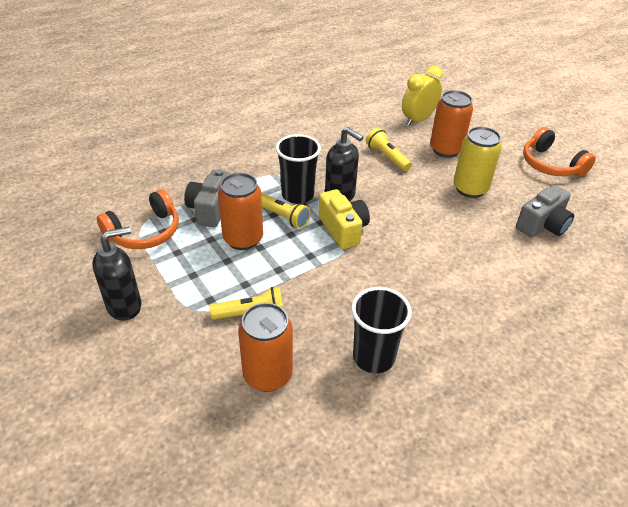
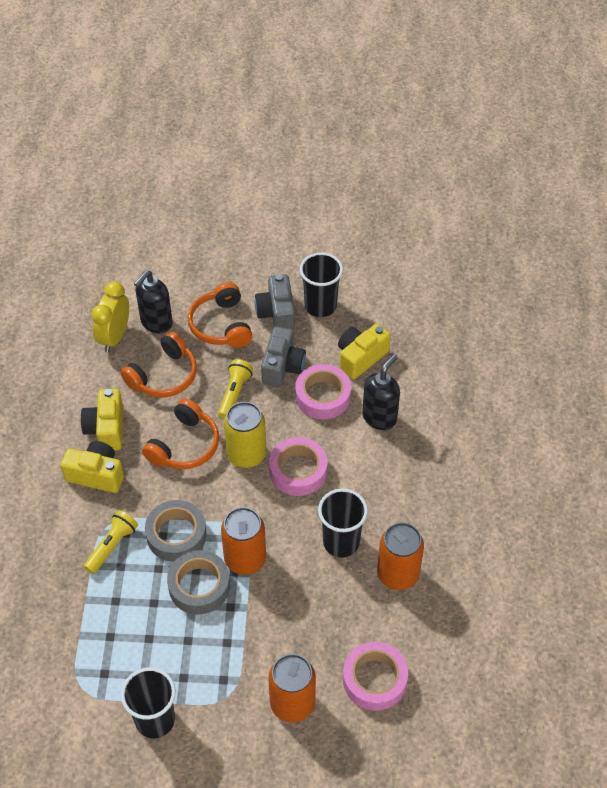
black cup: [276,134,321,204] [351,287,412,373] = 2 -> [121,667,176,738] [300,253,343,317] [318,489,368,557] = 3
grey tape: none = 0 -> [145,500,206,562] [167,550,230,614] = 2
orange headphones: [97,189,179,249] [523,127,596,176] = 2 -> [121,332,197,398] [142,399,219,469] [188,282,252,348] = 3
pink tape: none = 0 -> [269,437,328,496] [295,364,351,419] [343,642,408,711] = 3
yellow camera: [319,189,370,249] = 1 -> [61,441,124,493] [81,389,123,450] [338,324,391,379] = 3
yellow flashlight: [209,287,283,320] [261,193,311,229] [366,128,412,171] = 3 -> [84,510,138,574] [218,359,253,419] = 2

